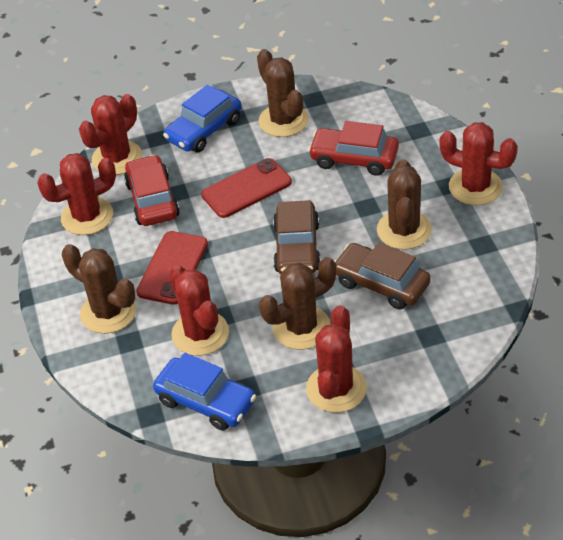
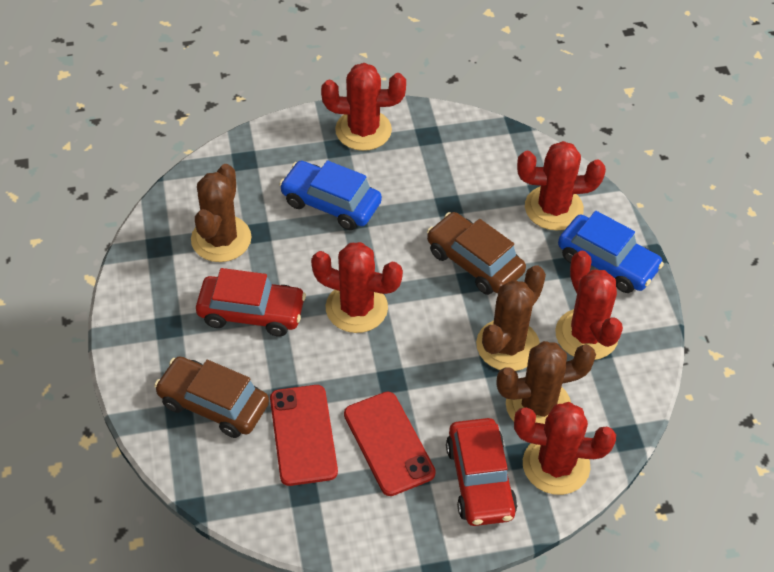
brown cactus: [62,244,136,334] [257,49,309,137] [259,257,336,350] [377,159,432,250] = 4 -> [191,164,251,262] [476,265,546,371] [497,341,596,424] = 3

